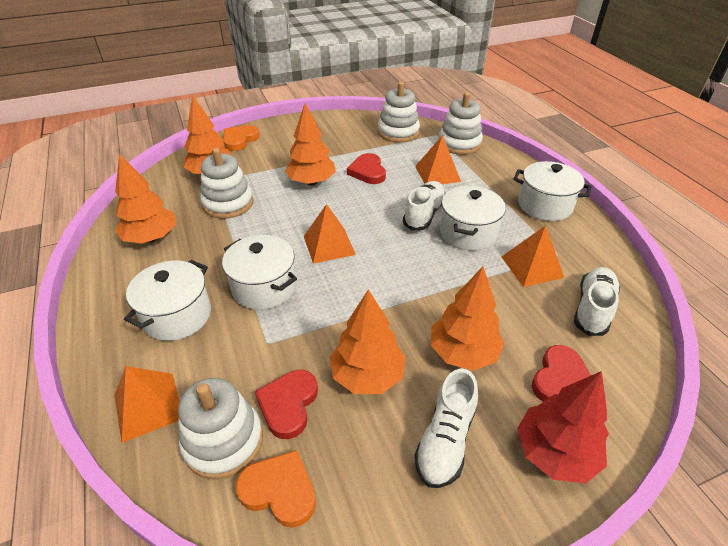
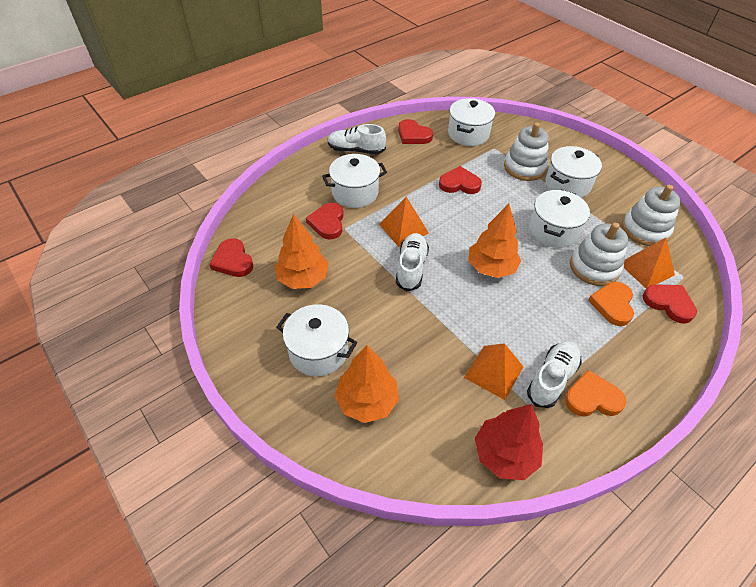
orange pyramid: [115,366,180,443] [304,204,356,264] [415,135,461,184] [502,225,564,287] = 4 -> [379,197,429,247] [464,343,524,400] [624,238,675,288] = 3
orange tree: [115,154,176,244] [183,95,232,174] [285,103,336,185] [330,289,406,394] [431,267,505,371] = 5 -> [275,214,329,289] [335,345,399,423] [468,204,521,278] = 3
red heart: [255,370,318,439] [347,153,386,184] [532,345,591,402] = 3 -> [209,238,254,277] [306,203,344,240] [398,119,433,144] [439,166,482,194] [643,284,697,324] = 5
white pot: [124,260,211,341] [222,235,297,310] [440,186,506,251] [514,161,591,221] = 4 -> [277,304,357,376] [322,154,387,208] [448,98,495,146] [529,189,590,248] [545,146,602,198] = 5
white stacking toy: [178,378,263,479] [200,148,253,219] [378,82,420,143] [438,92,483,155] = 4 -> [504,122,549,181] [570,222,628,286] [622,185,681,246] = 3

